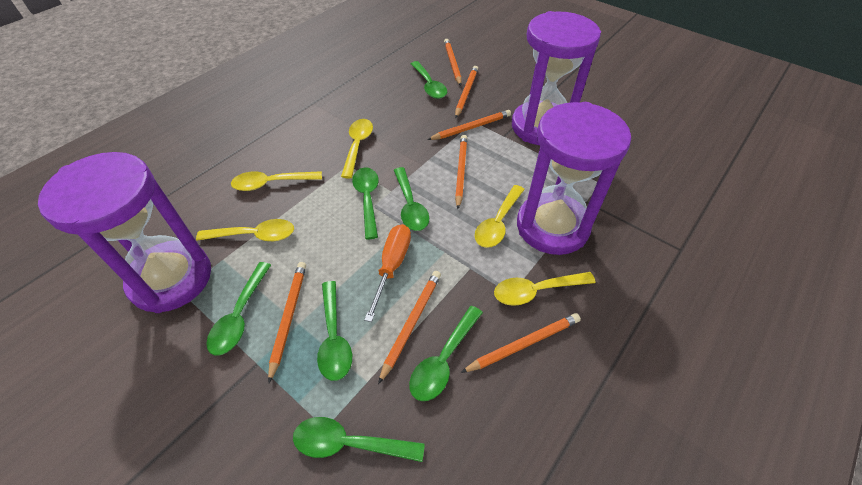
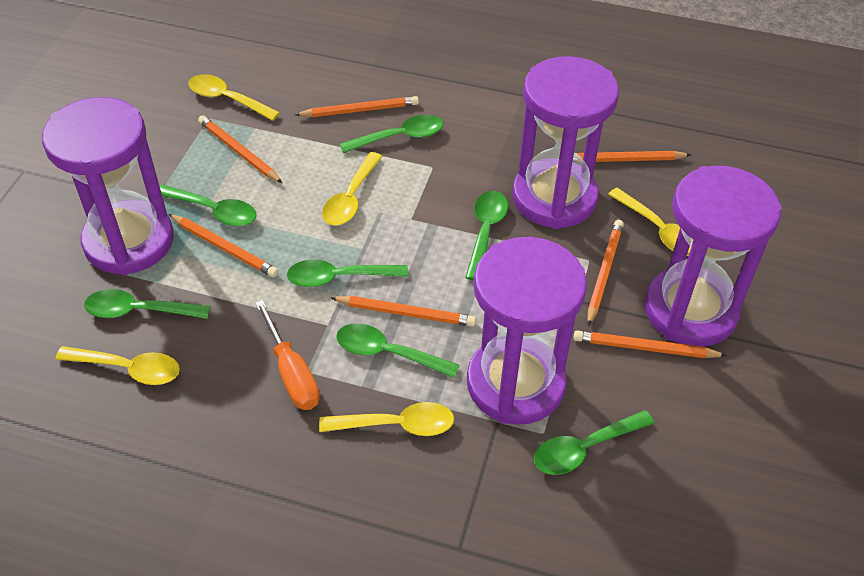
purple hourglass: [38,152,211,313] [512,11,601,145] [517,102,631,255] = 3 -> [42,97,174,275] [467,237,587,425] [512,56,619,229] [644,166,782,347] = 4

